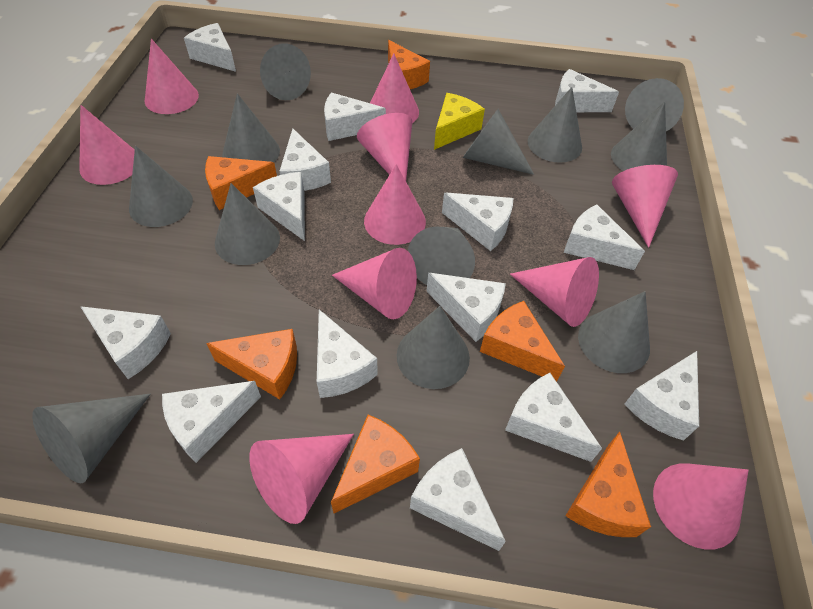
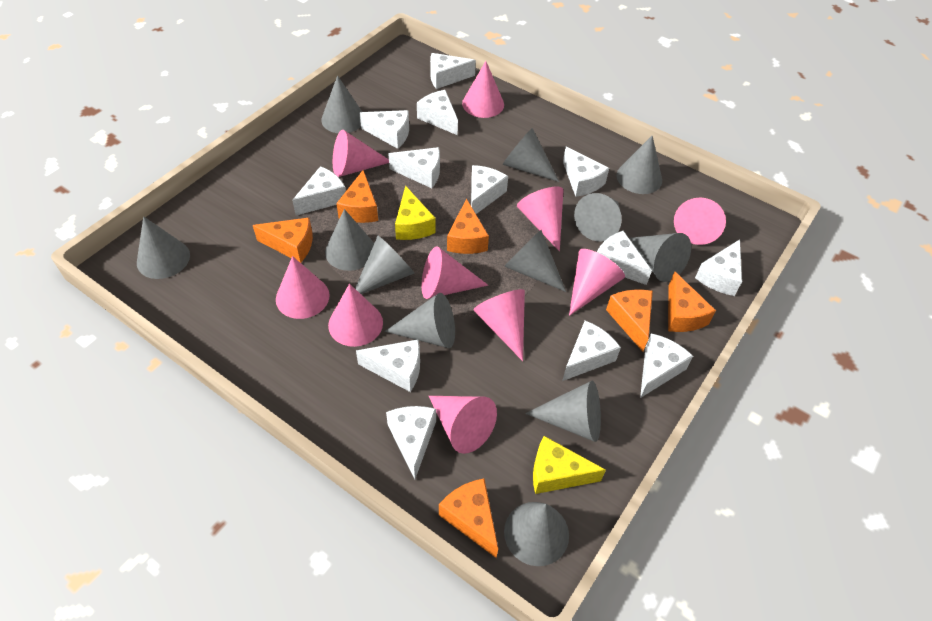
white cheese: [80,306,171,379] [162,381,261,463] [184,23,236,72] [253,172,305,241] [279,129,331,191] [317,310,378,398] [324,92,386,141] [410,448,506,551] [426,273,506,342] [442,193,513,251] [505,373,602,462] [555,69,619,112] [564,204,645,270] [624,351,699,441] = 14 -> [292,166,346,215] [356,339,420,392] [360,110,409,149] [386,406,436,479] [388,147,440,188] [417,90,458,135] [430,53,476,89] [471,165,508,214] [562,321,621,381] [563,146,609,197] [597,231,652,285] [640,333,693,398] [695,240,742,296] = 13
yellow cheese: [434,93,485,150] = 1 -> [395,186,436,240] [533,436,606,494] = 2

